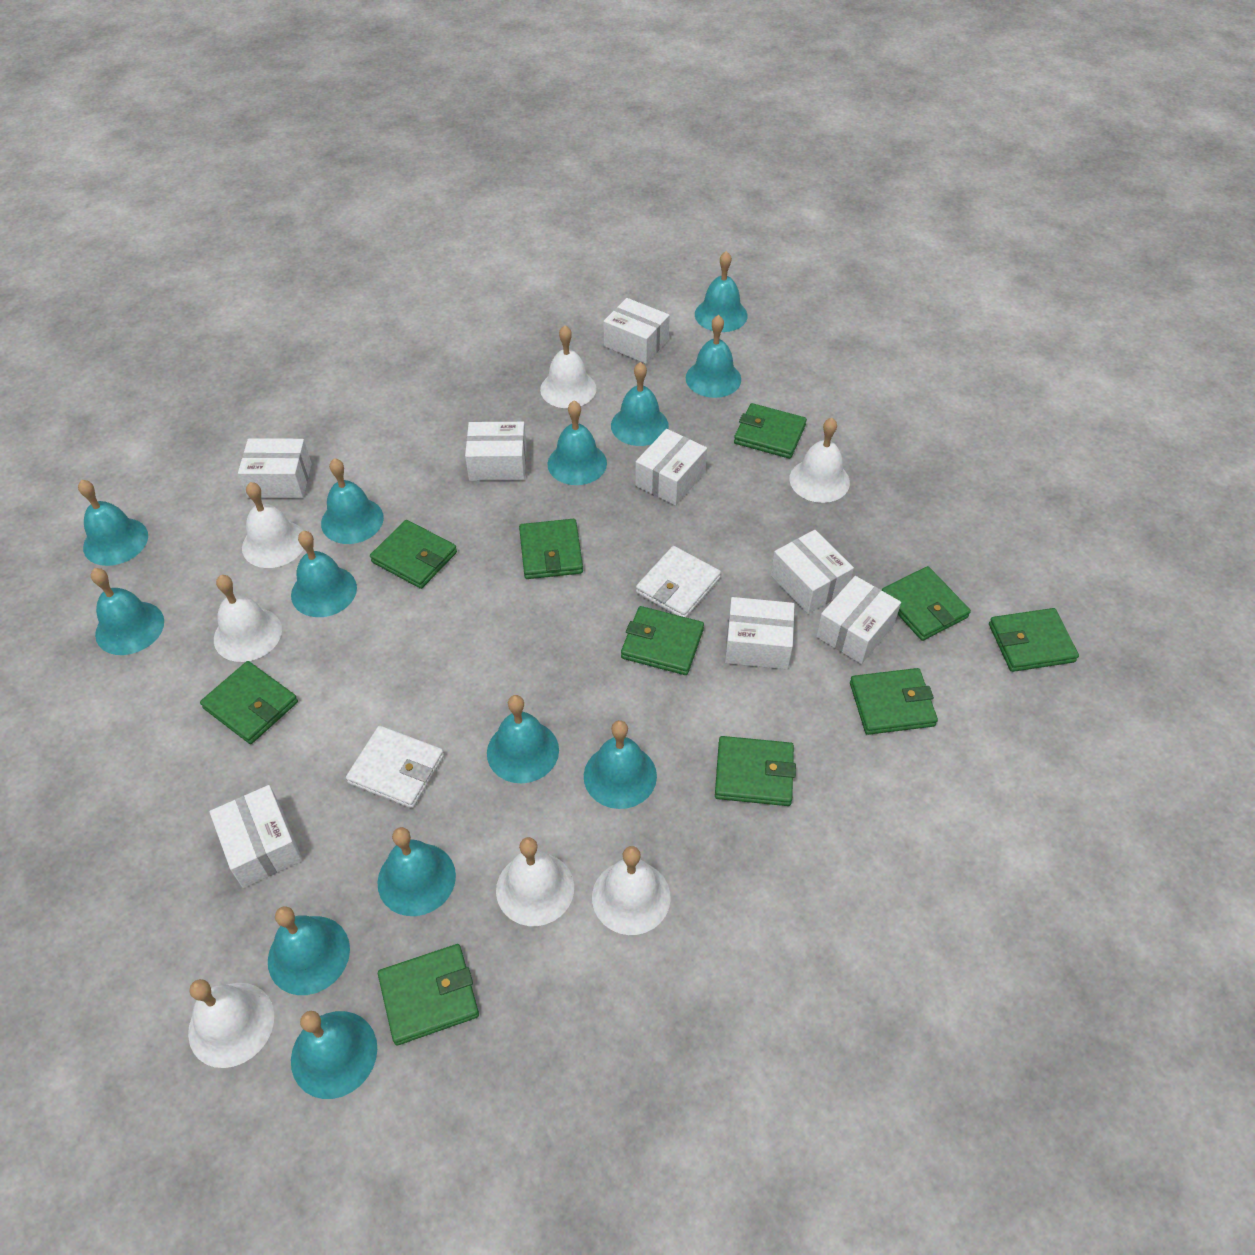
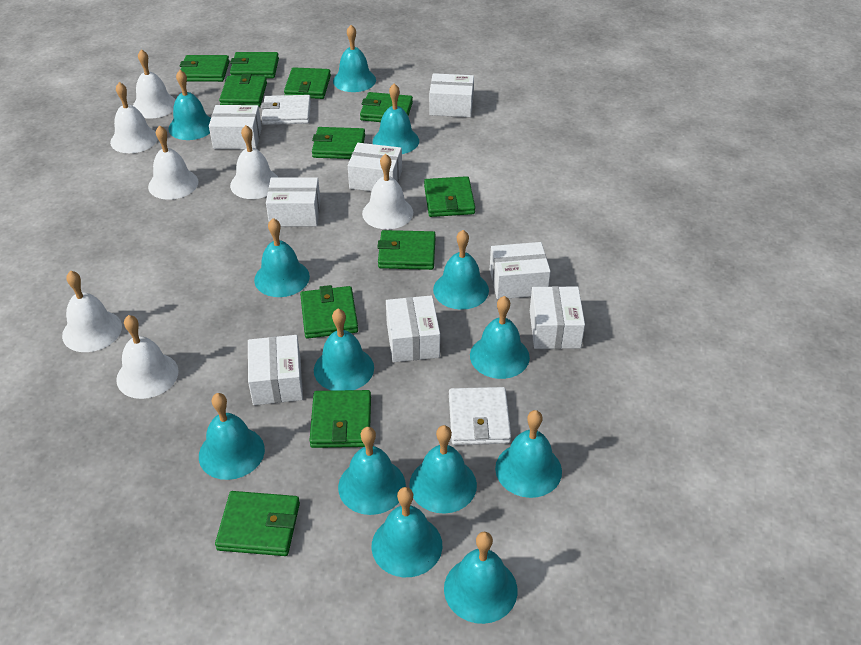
green wallet: [200,661,298,744] [370,520,457,589] [378,944,479,1045] [519,519,583,579] [621,606,704,675] [715,736,796,806] [734,403,807,459] [850,668,938,735] [882,566,971,641] [989,608,1079,672] = 10 -> [180,55,229,82] [215,491,300,556] [219,74,267,107] [230,52,279,78] [284,67,331,99] [300,285,358,339] [309,390,371,448] [312,127,365,159] [360,92,413,122] [377,230,435,270] [424,176,475,217] = 11

